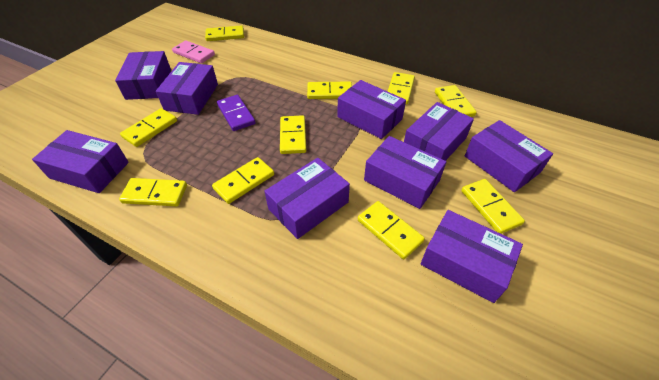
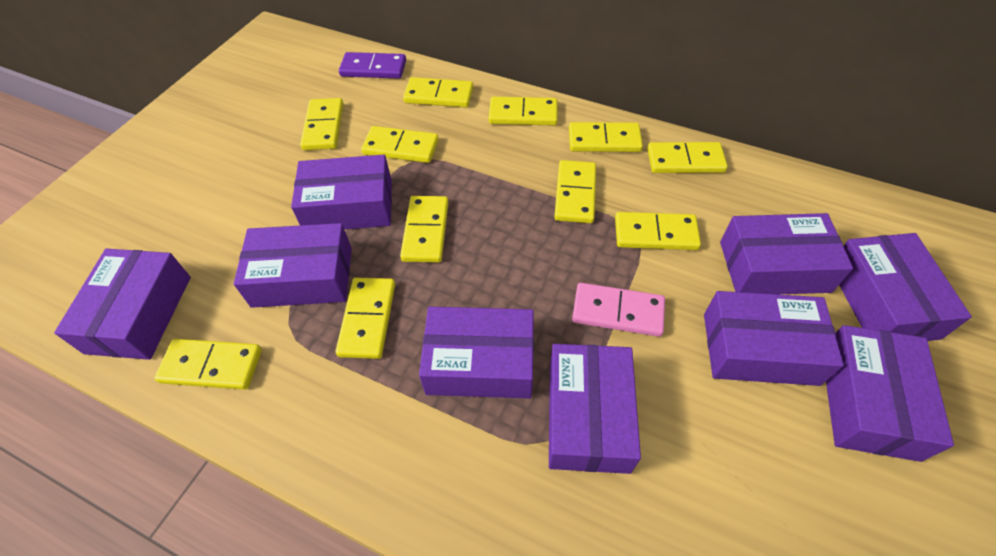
yellow domino: [119,178,187,206] [120,108,177,147] [205,25,244,41] [212,157,274,204] [280,115,306,154] [307,82,352,99] [358,201,425,259] [388,72,415,104] [435,85,477,117] [461,179,525,234] = 10 -> [154,339,262,390] [300,98,343,150] [336,277,395,359] [361,126,439,163] [400,196,449,263] [403,77,473,107] [489,97,558,126] [554,160,596,223] [569,122,643,152] [615,212,701,250] [647,142,728,173] = 11

